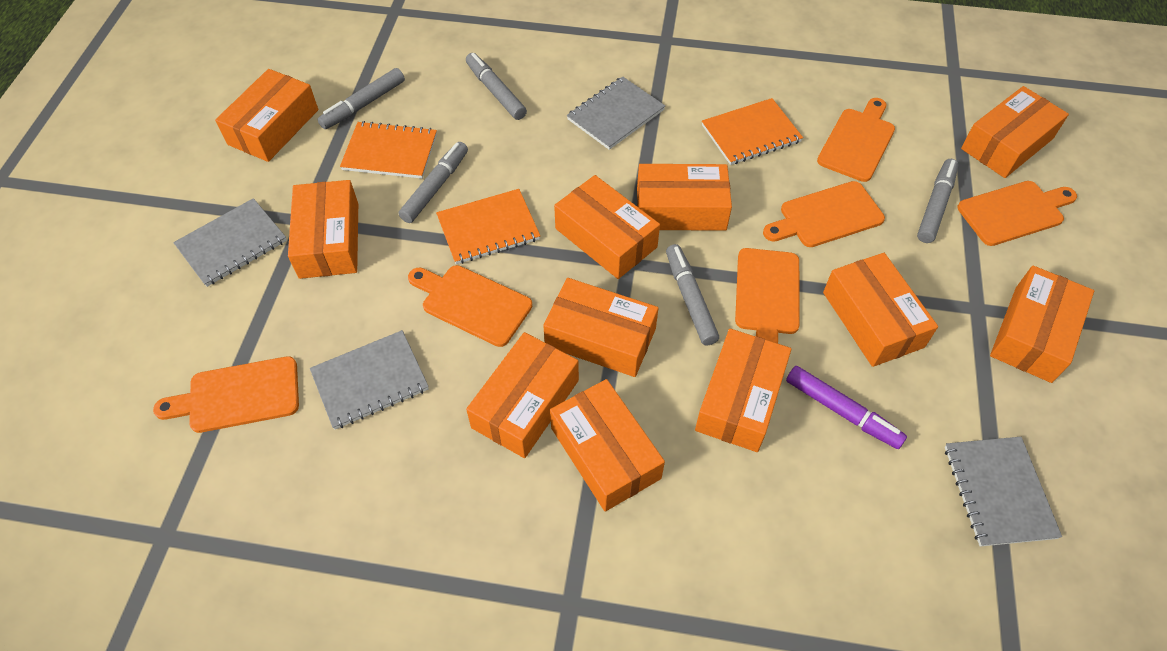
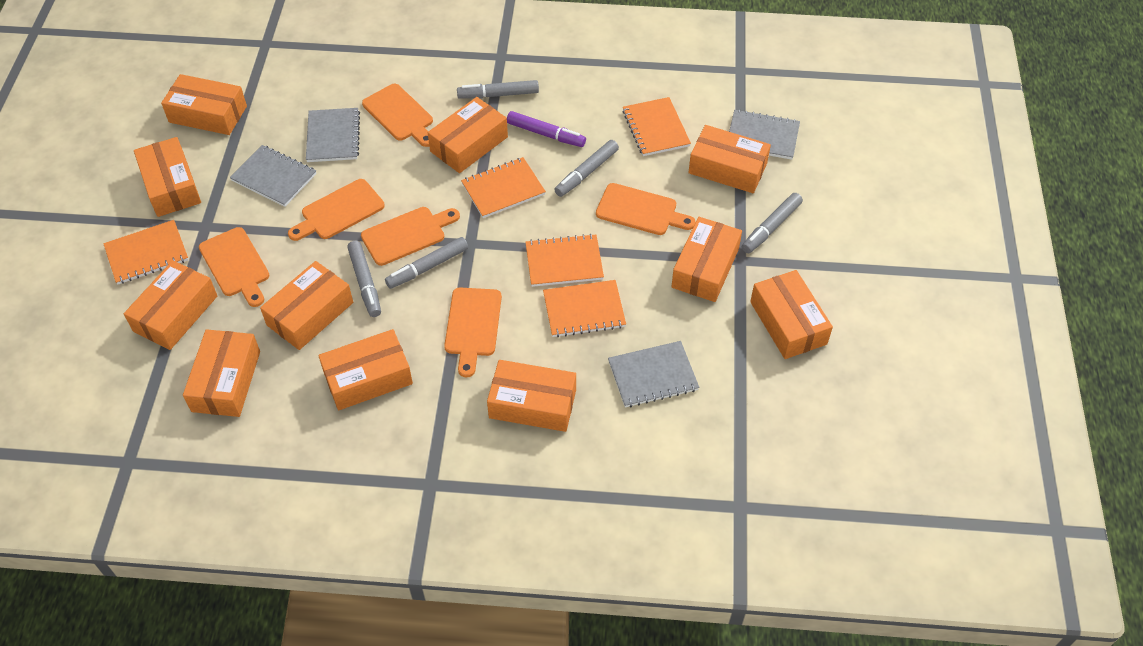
orange notebook: [340,121,437,179] [436,189,540,264] [702,98,803,165] = 3 -> [103,220,188,284] [461,157,546,218] [525,234,604,287] [543,280,626,337] [623,97,691,156] = 5

